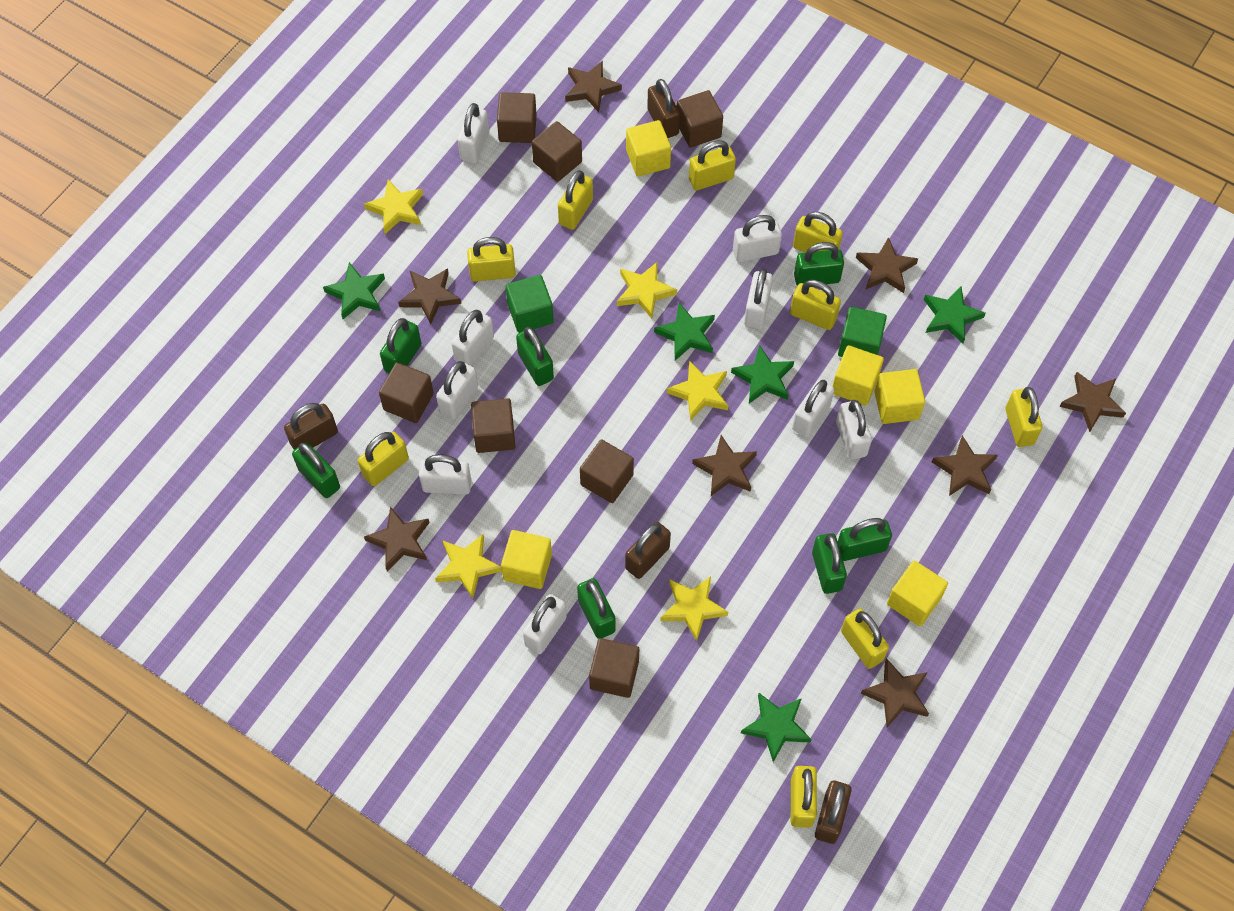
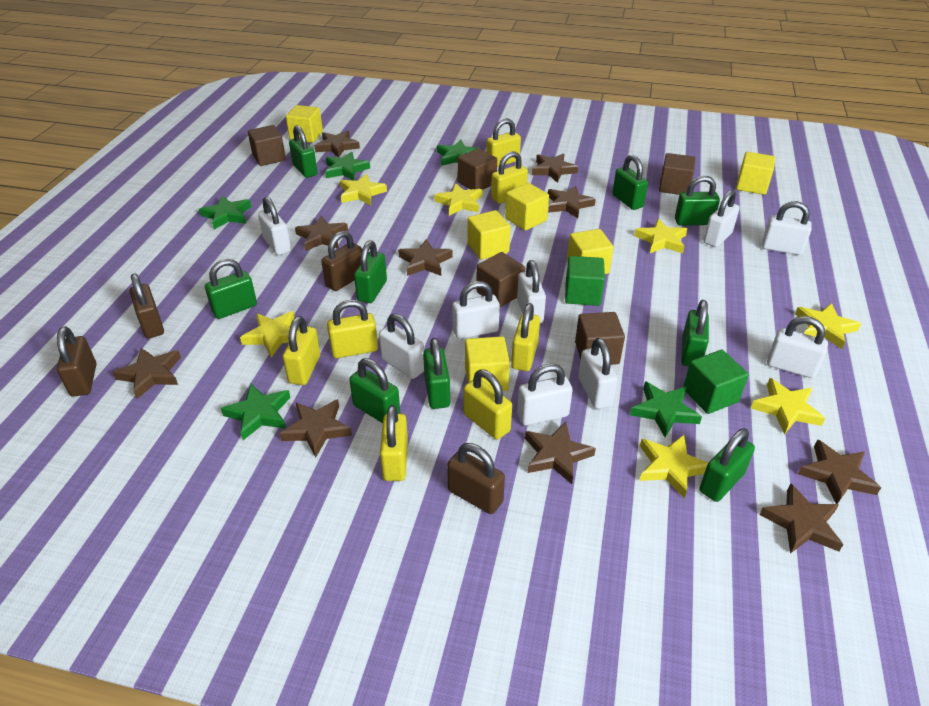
brown cube: [379,362,434,423] [471,398,515,453] [497,92,537,143] [532,121,582,182] [580,439,634,503] [589,638,639,698] [677,90,723,148] = 7 -> [248,125,286,166] [457,148,497,190] [476,252,525,307] [575,312,625,365] [659,153,695,195] = 5
brown star: [364,507,429,571] [398,268,461,324] [565,61,622,112] [692,435,757,496] [856,237,918,293] [861,658,929,727] [932,435,998,496] [1059,372,1126,432] = 8 -> [113,348,181,399] [279,399,352,458] [295,216,348,251] [315,130,360,158] [398,239,453,276] [525,422,596,484] [532,153,578,183] [548,186,596,218] [759,484,843,553] [798,439,881,504] = 10
green padlock: [292,442,340,498] [380,318,421,373] [516,327,554,386] [577,578,616,639] [794,242,844,286] [812,533,847,594] [838,518,892,561] = 7 -> [205,259,257,319] [289,125,318,178] [349,358,400,423] [354,240,387,303] [423,338,450,409] [612,155,648,210] [675,176,720,226] [682,300,709,366] [699,428,755,502] = 9
yellow cube: [501,530,552,589] [626,120,671,177] [833,345,884,406] [874,369,925,424] [887,561,948,626] = 5 -> [286,105,323,143] [465,336,510,391] [467,210,510,260] [505,183,549,231] [567,229,614,274] [736,152,775,195] = 6
yellow padlock: [358,432,409,486] [467,237,516,282] [558,170,593,230] [689,140,736,190] [790,280,841,330] [791,766,817,828] [793,212,843,253] [841,609,889,669] [1005,387,1043,447] = 9 -> [283,316,320,385] [327,300,378,358] [380,405,408,481] [464,369,512,439] [486,119,521,167] [491,151,528,204] [511,303,540,371] = 7
yellow star: [364,180,423,234] [435,534,502,599] [617,262,677,319] [660,576,728,641] [667,360,728,421] = 5 -> [240,311,295,358] [340,174,387,205] [434,183,482,216] [634,218,687,253] [640,435,708,498] [751,378,826,435] [795,303,861,349] = 7

